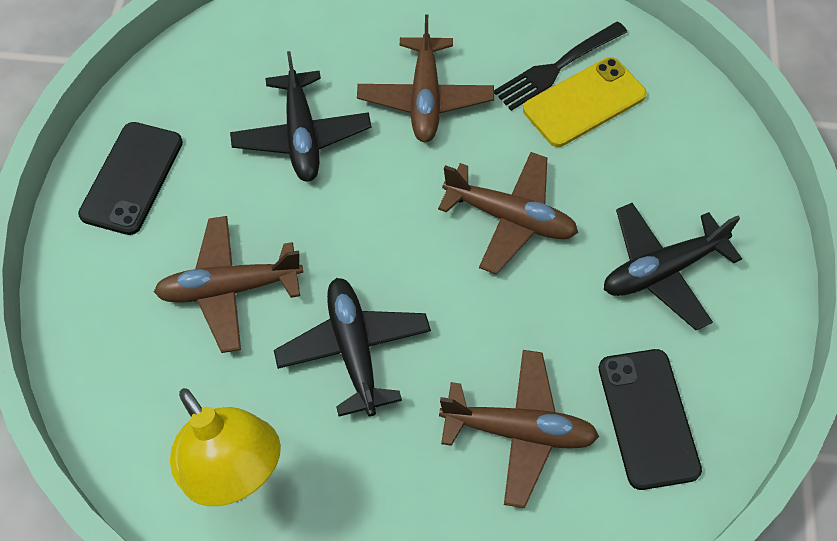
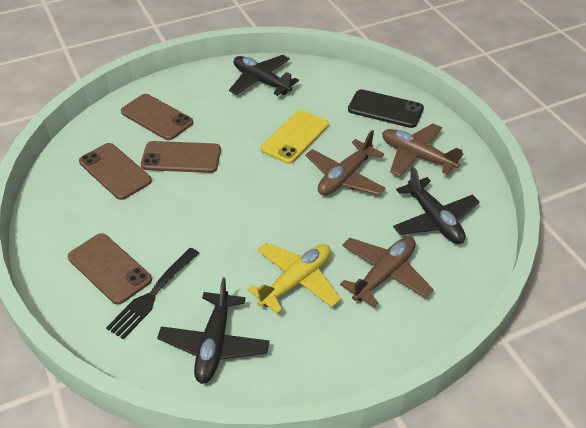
black phone: [78,122,183,235] [599,349,702,490] = 2 -> [348,89,424,128] = 1
brown phone: none = 0 -> [68,233,152,305] [79,143,152,200] [121,94,193,140] [141,141,221,173] = 4
brown plane: [154,216,303,353] [357,15,494,142] [438,152,578,275] [439,350,599,508] = 4 -> [305,130,386,196] [340,237,434,307] [382,123,464,176] = 3
yellow lamp: [170,388,281,506] = 1 -> none = 0
yellow plane: none = 0 -> [247,243,341,314] = 1

